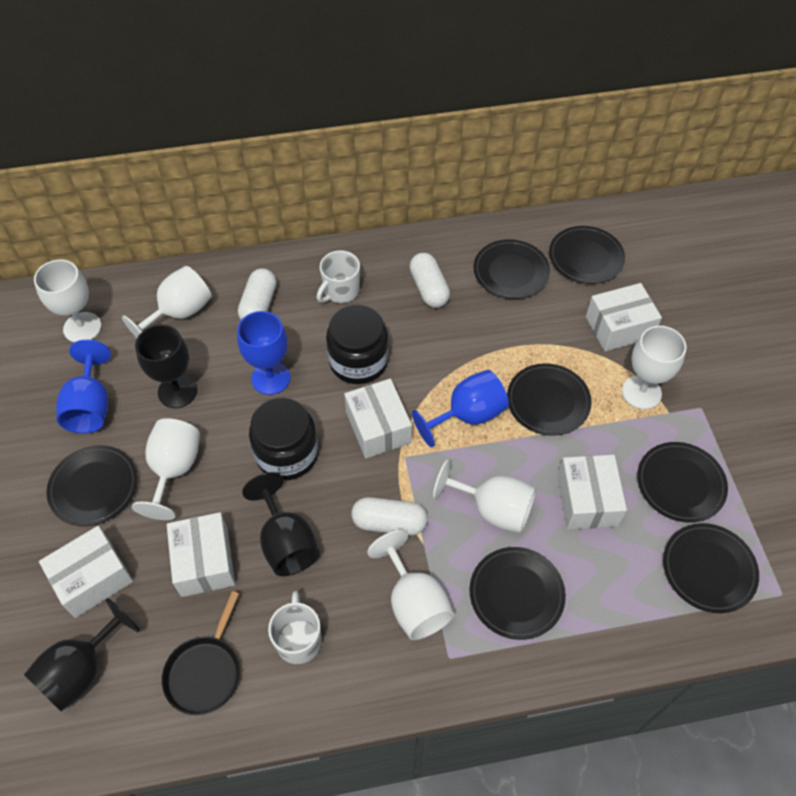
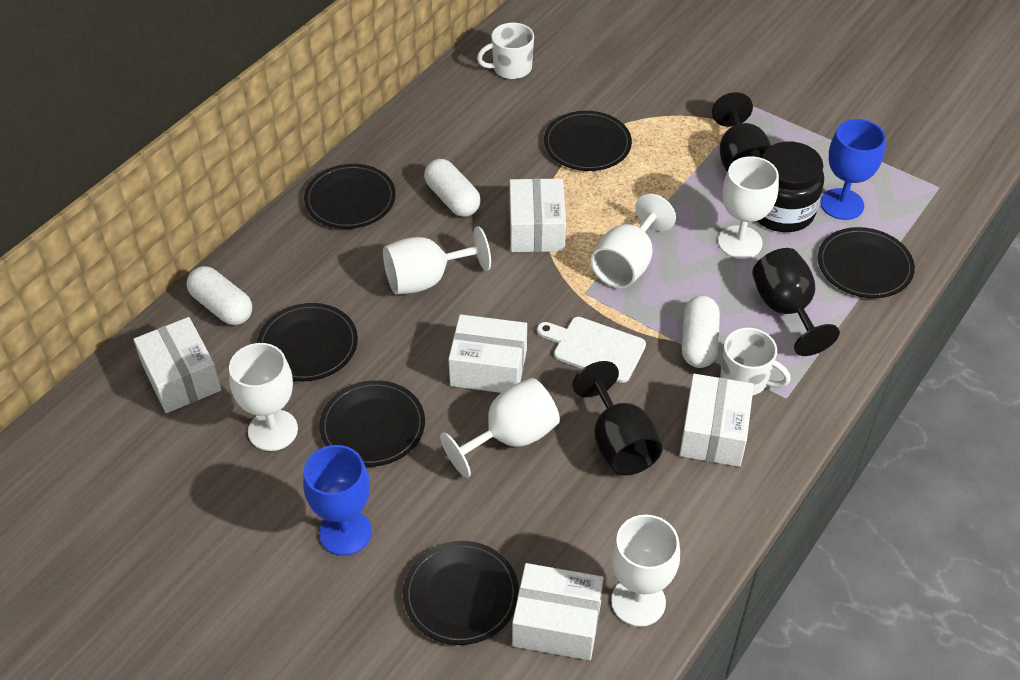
black jar: [249,397,318,480] [326,305,389,384] = 2 -> [757,141,824,232] = 1
black pan: [162,591,240,715] = 1 -> none = 0
black plate: [46,445,138,526] [469,547,566,640] [473,239,550,299] [507,363,592,436] [549,226,625,284] [637,442,728,523] [663,523,759,613] = 7 -> [257,303,358,381] [304,164,396,229] [319,380,425,467] [403,541,519,645] [544,111,632,171] [818,227,915,298] = 6
blue goblet: [56,340,111,434] [237,311,290,395] [412,370,509,447] = 3 -> [303,445,372,556] [821,119,886,220] = 2
white cutting board: none = 0 -> [537,317,646,383] = 1

